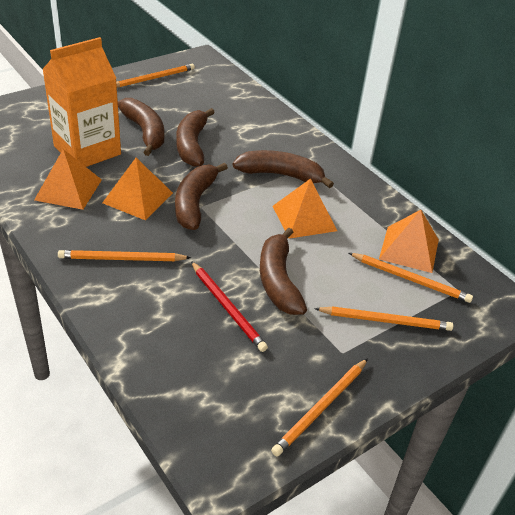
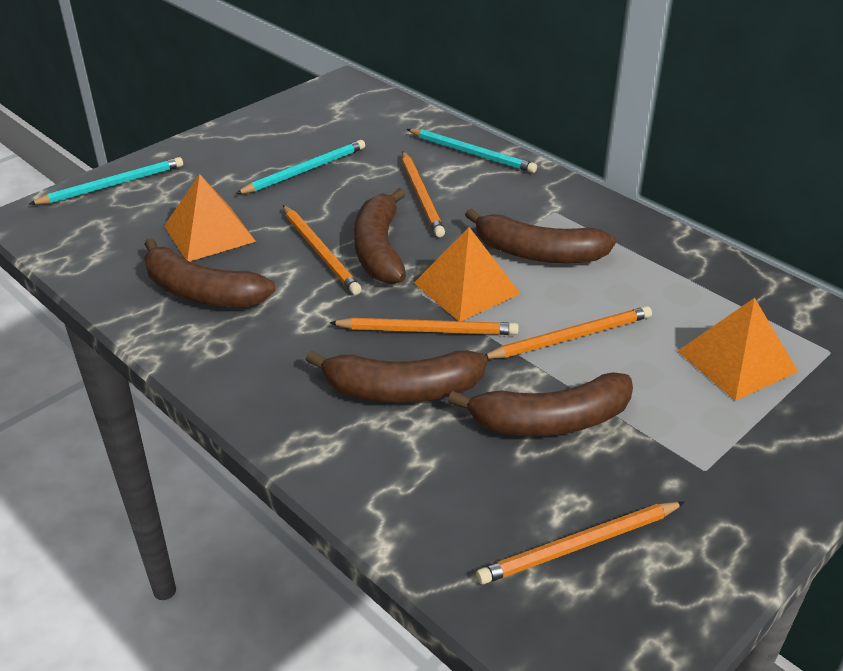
orange carton: [42,37,121,167] = 1 -> none = 0
orange pyramid: [34,149,102,210] [102,158,173,220] [273,178,337,239] [379,210,439,273] = 4 -> [164,174,256,261] [414,227,521,321] [678,298,798,401] = 3
red pencil: [191,261,268,352] = 1 -> none = 0
turquoise pencil: none = 0 -> [29,157,183,205] [236,140,365,194] [407,129,537,173] = 3

